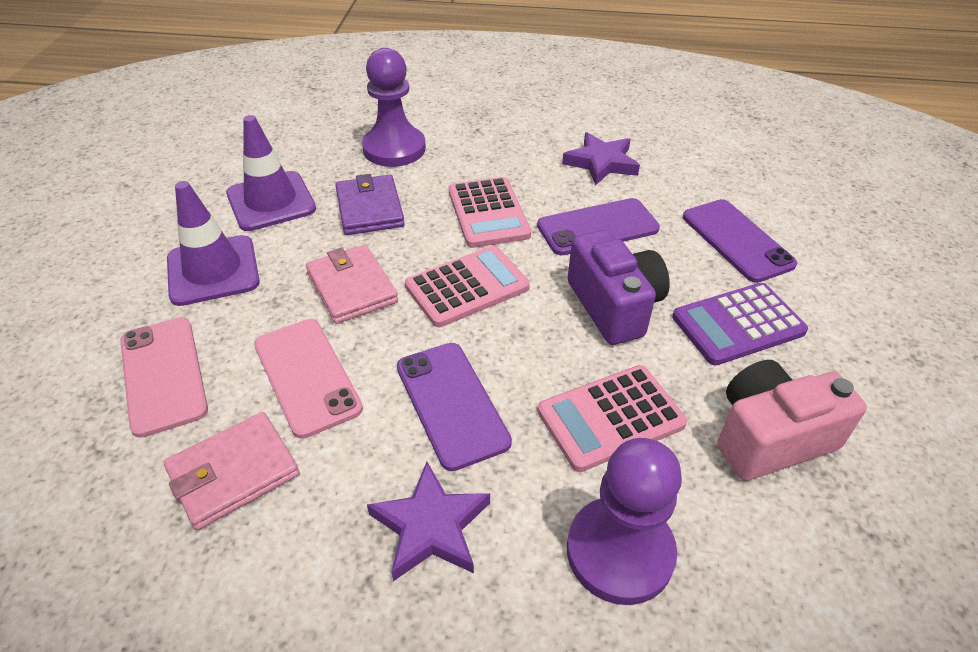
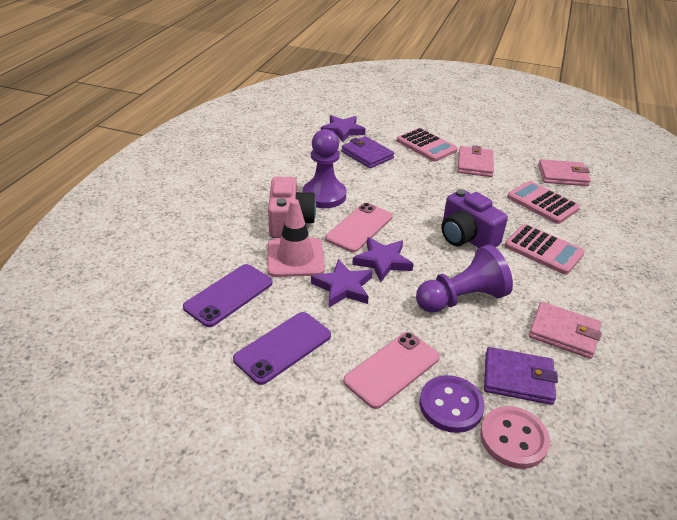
pink button: none = 0 -> [480,406,550,469] = 1
pink traffic cone: none = 0 -> [267,199,325,277] = 1
pink wallet: [164,412,300,530] [306,244,398,324] = 2 -> [458,145,494,177] [529,302,602,359] [538,159,591,186] = 3
purple button: none = 0 -> [420,375,485,433] = 1
purple calculator: [672,283,808,366] = 1 -> none = 0
purple phone: [397,343,512,471] [537,198,660,255] [683,199,797,283] = 3 -> [183,264,273,327] [233,312,331,385] = 2
purple star: [367,462,490,581] [562,132,640,185] = 2 -> [311,259,373,308] [321,115,366,142] [352,237,413,282] = 3
purple traffic cone: [167,181,260,306] [226,115,316,231] = 2 -> none = 0
purple wallet: [335,174,405,235] = 1 -> [341,136,394,168] [484,347,558,405] = 2

